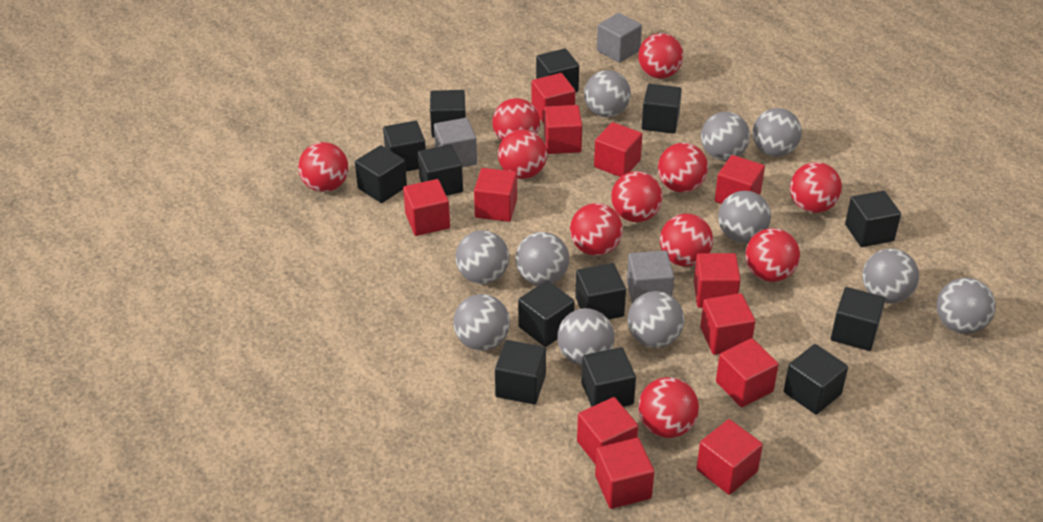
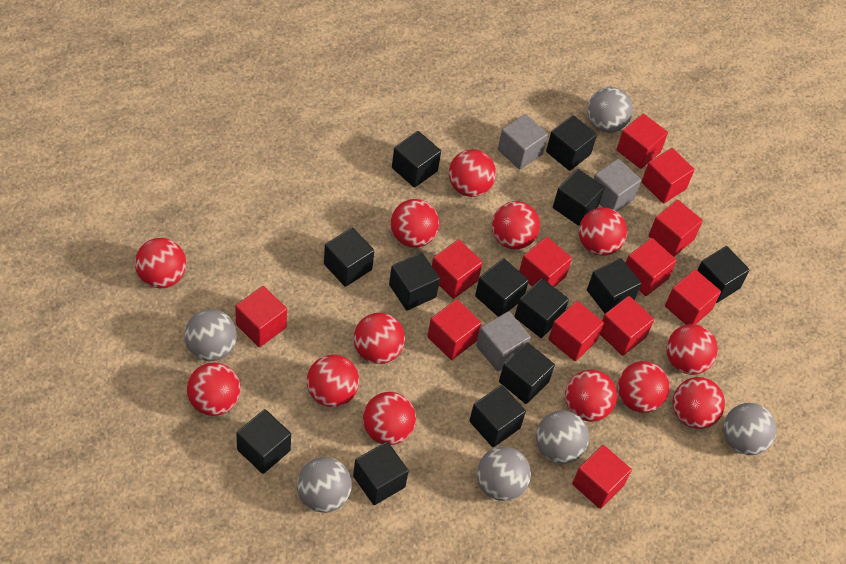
grey ball: [453,294,510,351] [456,230,509,284] [516,232,569,285] [557,308,615,365] [584,70,631,117] [627,291,684,348] [701,112,750,160] [718,191,771,243] [753,108,802,157] [862,249,919,303] [937,278,996,334] = 11 -> [184,309,237,361] [297,457,352,513] [477,446,531,501] [536,410,589,464] [587,87,633,133] [723,403,777,455] = 6
red ball: [298,142,348,192] [492,98,540,141] [498,129,547,179] [570,203,623,256] [611,171,663,222] [638,33,683,79] [638,377,699,438] [658,143,708,193] [660,214,713,267] [745,228,800,282] [790,162,842,213] = 11 -> [135,238,186,288] [187,362,241,416] [307,355,359,407] [354,313,405,364] [363,392,416,445] [391,199,439,248] [449,149,496,197] [492,201,540,249] [565,370,617,422] [579,207,627,256] [618,361,670,413] [666,324,718,375] [672,377,725,429] = 13

